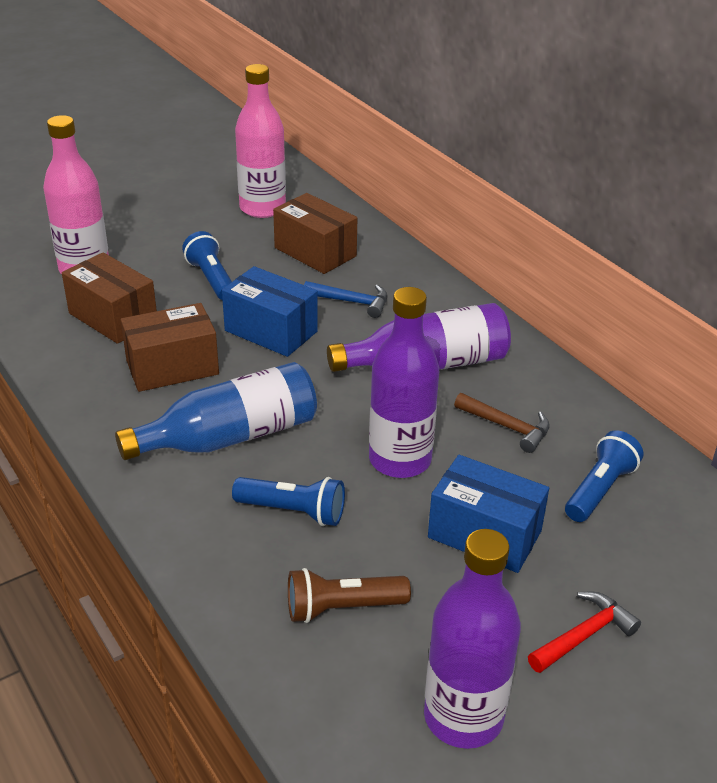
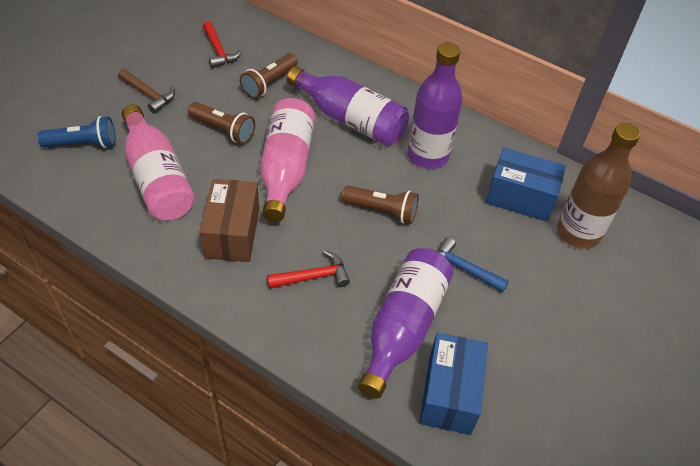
blue bottle: [115,362,317,460] = 1 -> none = 0
blue flashlight: [182,231,232,300] [232,477,345,526] [565,430,643,522] = 3 -> [37,116,116,148] = 1
brown bottle: none = 0 -> [557,123,640,249] = 1
brown box: [62,252,157,344] [121,303,219,392] [273,193,357,274] = 3 -> [200,179,259,262] = 1
brown flashlight: [288,568,411,623] = 1 -> [188,102,255,144] [240,53,298,99] [342,186,419,224] = 3
red hammer: [528,592,641,673] = 1 -> [203,21,242,68] [267,250,350,289] = 2

